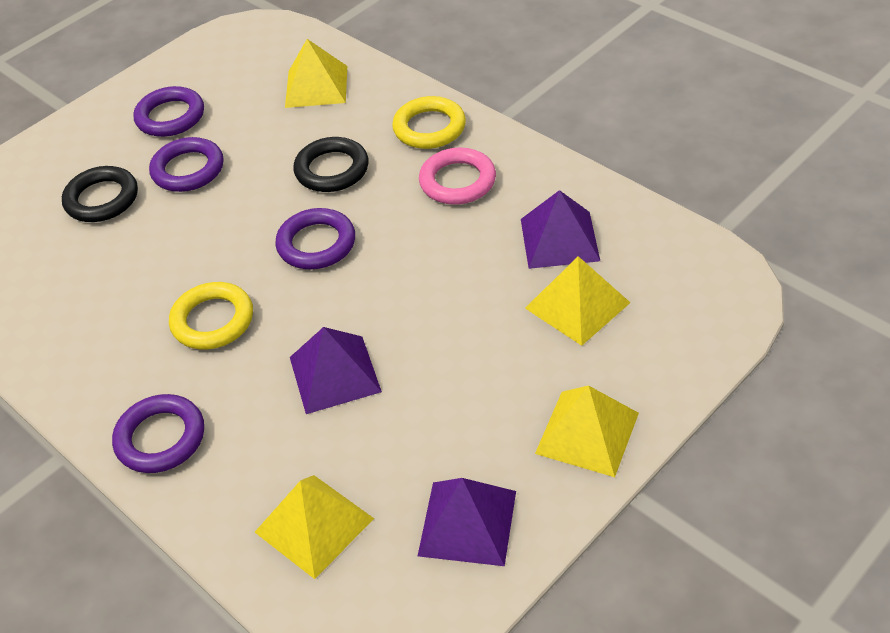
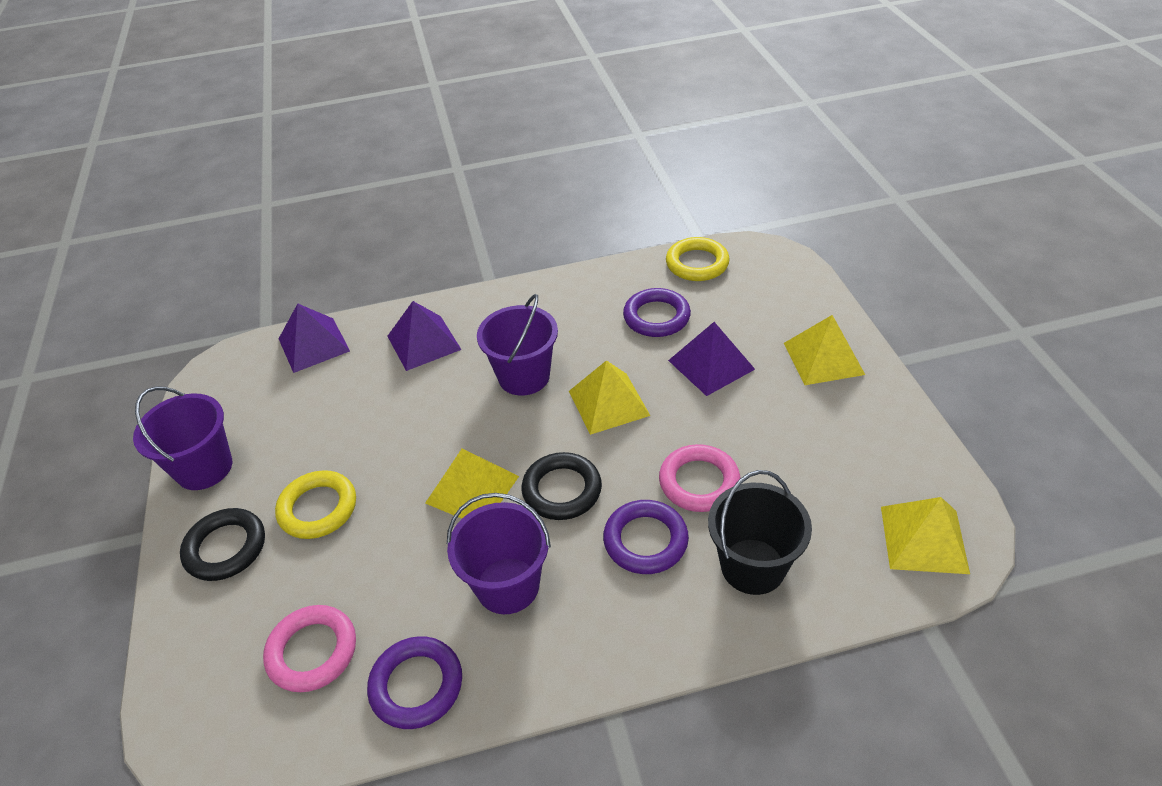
black bucket: none = 0 -> [708,470,812,595] = 1
pink ring: [419,148,496,205] = 1 -> [263,605,356,692] [659,444,740,512] = 2
purple bucket: none = 0 -> [133,387,232,490] [447,493,551,614] [477,294,558,396] = 3
purple ring: [112,394,204,473] [133,86,204,137] [149,137,224,192] [275,208,355,269] = 4 -> [367,636,462,729] [603,500,689,574] [623,288,691,337] = 3

